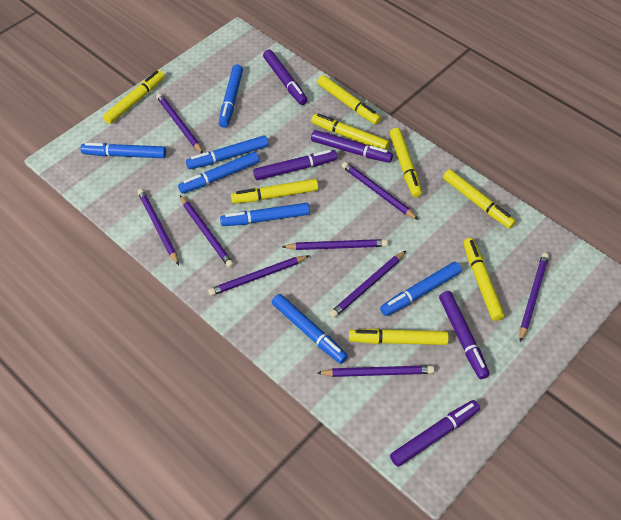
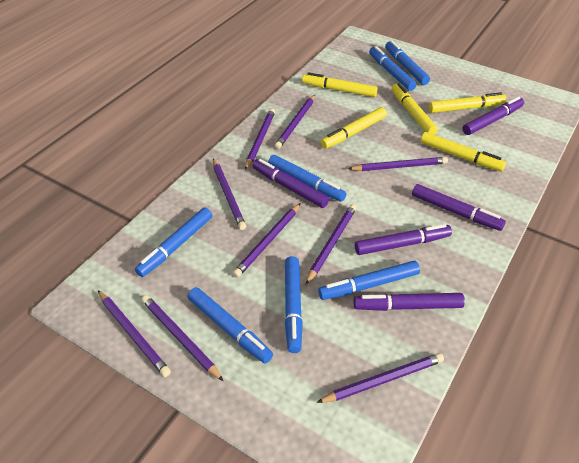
yellow marker: [103,70,165,124] [231,179,318,204] [311,114,389,150] [317,75,381,125] [349,328,449,345] [390,128,422,197] [443,169,516,229] [463,238,504,321] = 8 -> [302,72,378,97] [321,107,387,149] [391,83,438,135] [420,132,506,171] [429,92,507,113] = 5

